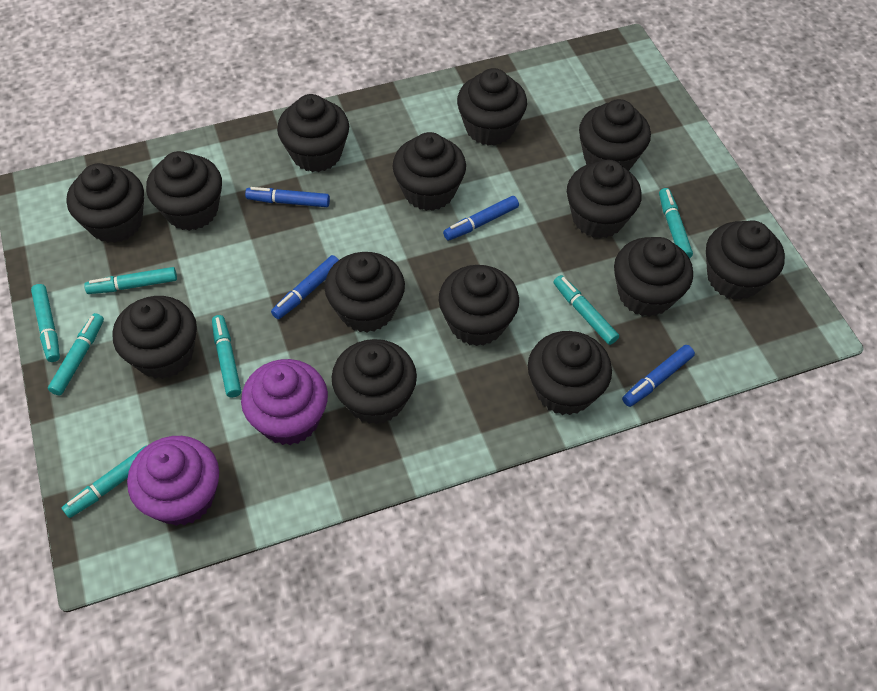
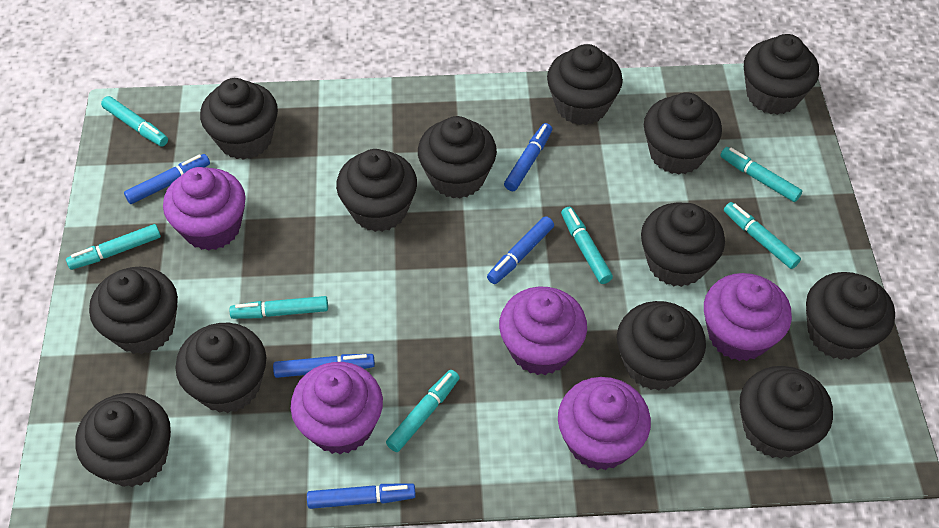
black cupcake: [66,163,144,243] [113,296,197,379] [146,151,222,231] [277,94,349,172] [325,252,405,332] [332,339,417,425] [393,132,466,211] [439,265,519,346] [457,68,527,146] [528,331,612,415] [567,160,642,238] [579,99,651,171] [614,237,693,317] [706,221,785,300] = 14 -> [75,393,171,487] [89,267,178,354] [176,323,266,413] [200,78,278,160] [336,149,417,232] [418,116,497,198] [547,44,623,125] [617,301,706,391] [641,203,725,287] [644,92,722,175] [740,366,833,459] [744,34,819,115] [806,272,895,360] = 13
blue marker: [245,187,330,207] [271,255,339,319] [443,196,519,241] [622,345,695,407] = 4 -> [124,154,210,204] [273,354,375,378] [307,483,416,509] [487,216,554,284] [504,123,552,191] = 5
purple cupcake: [127,436,219,526] [241,359,328,445] = 2 -> [163,167,246,251] [291,362,383,454] [499,287,587,375] [558,377,651,470] [704,273,792,361] = 5

